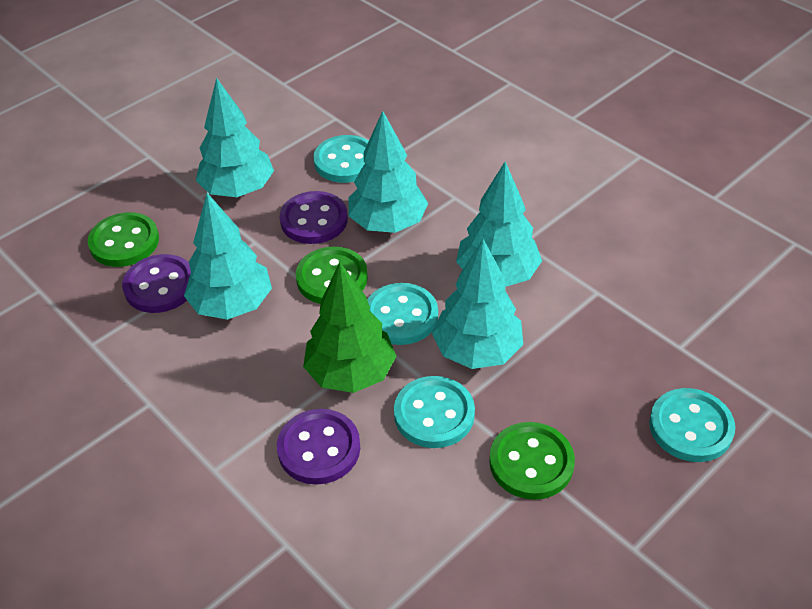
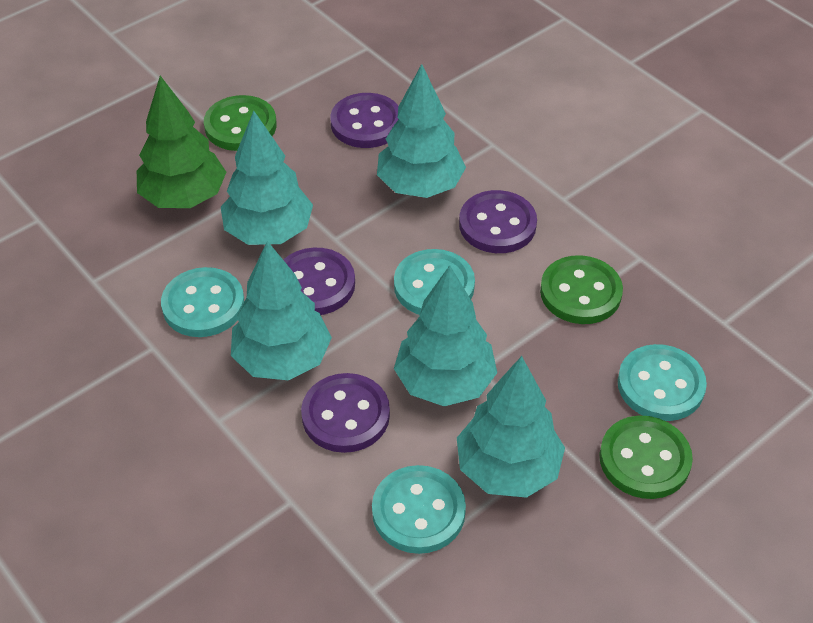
purple button: [122,254,191,313] [277,409,360,485] [280,191,348,244] = 3 -> [283,248,355,315] [301,373,390,453] [330,93,399,148] [459,190,537,253] = 4

